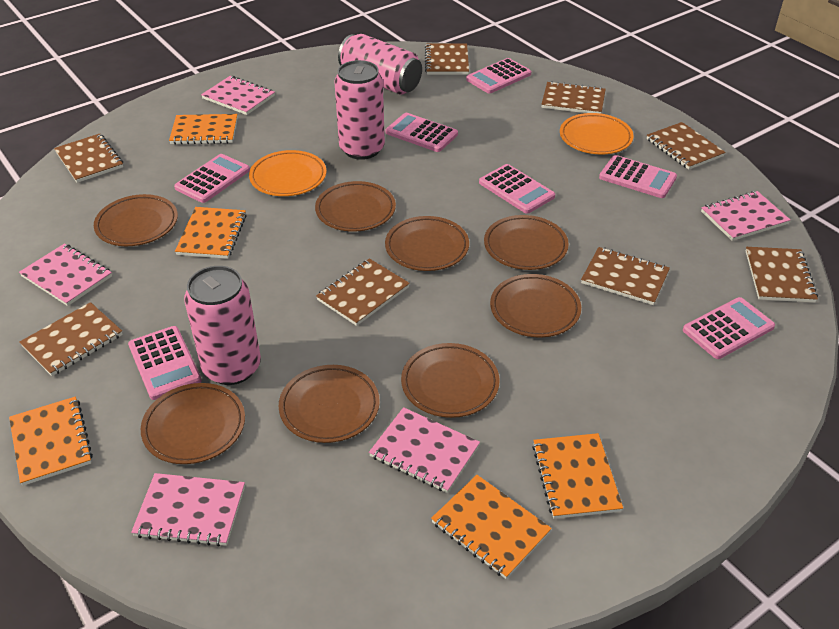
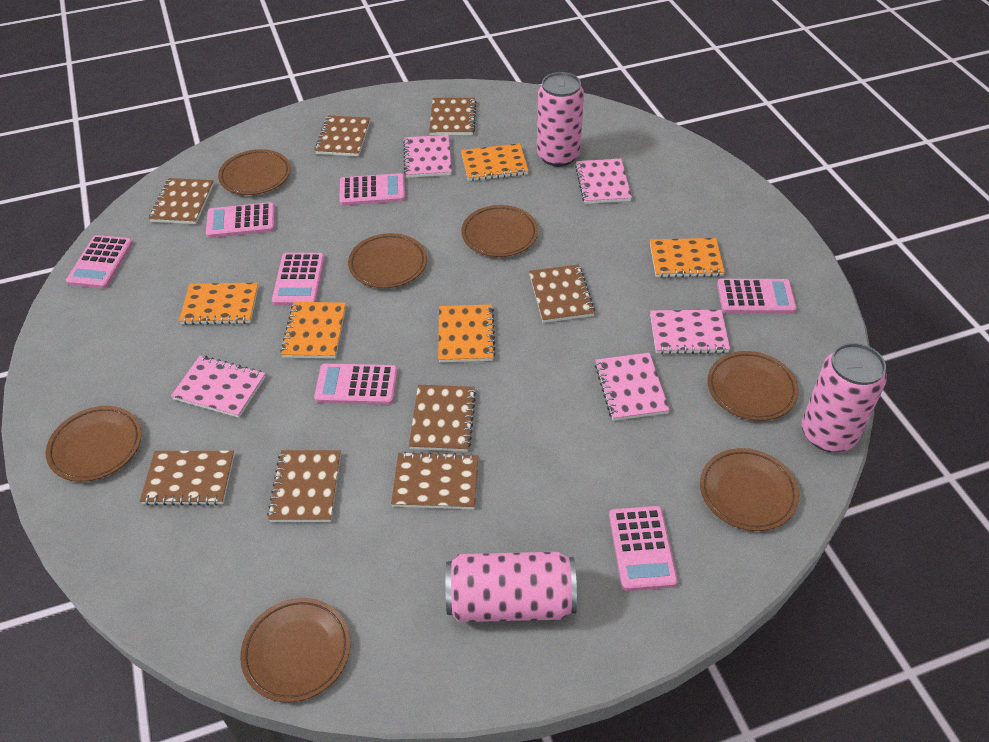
brown plate: [94,194,178,246] [141,383,245,464] [279,365,380,443] [315,181,396,232] [385,216,469,271] [401,343,500,418] [484,215,569,270] [490,274,581,337] = 8 -> [46,406,142,482] [218,149,291,195] [240,598,350,702] [348,233,427,288] [461,205,538,257] [700,448,799,531] [707,351,799,421] = 7
orange plate: [249,150,327,196] [560,113,634,154] = 2 -> none = 0

